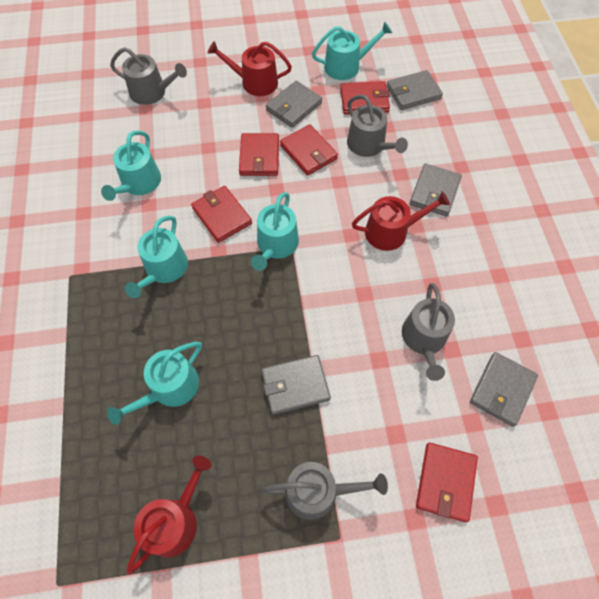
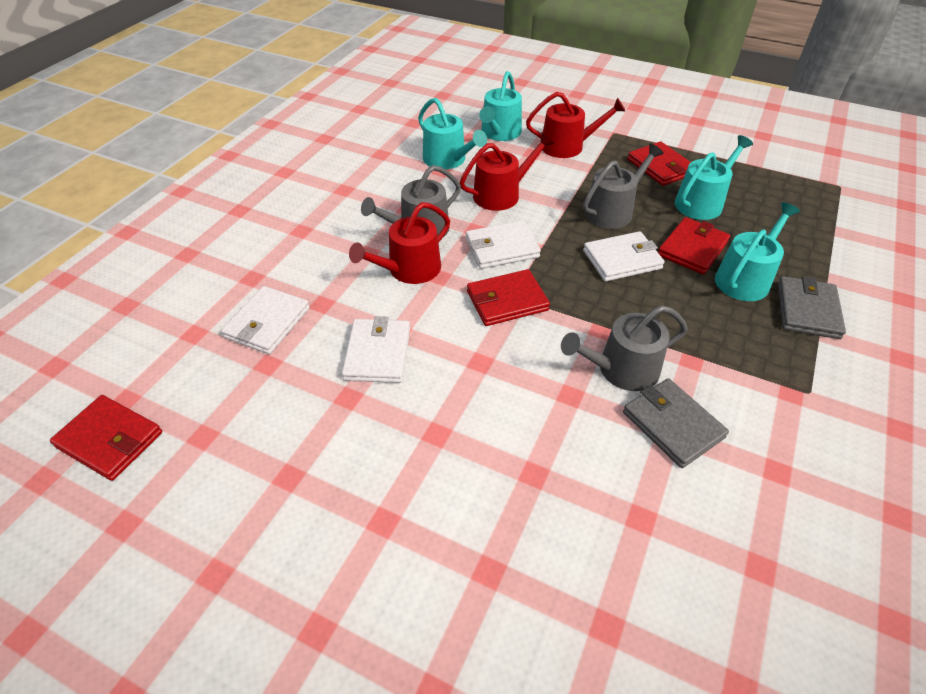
grey wallet: [261,355,331,415] [266,81,322,128] [386,70,443,110] [409,163,462,216] [470,352,538,427] = 5 -> [623,378,729,468] [777,276,846,339] = 2
grey watering can: [110,47,187,105] [262,462,388,520] [347,94,408,157] [402,283,455,381] = 4 -> [361,165,461,236] [561,305,688,391] [583,144,664,229] = 3
red wallet: [191,186,252,243] [239,133,279,176] [280,124,338,176] [340,81,390,114] [416,443,478,522] = 5 -> [50,395,162,481] [467,269,550,326] [627,141,691,186] [658,217,730,275] = 4
turquoise watering can: [101,131,161,201] [107,342,202,425] [125,216,188,298] [251,192,299,271] [312,22,392,80] = 5 -> [418,98,487,169] [479,71,522,141] [675,135,753,220] [715,202,800,301] = 4
white wallet: none = 0 -> [221,286,310,354] [342,316,410,383] [466,221,541,269] [583,231,665,282] = 4

